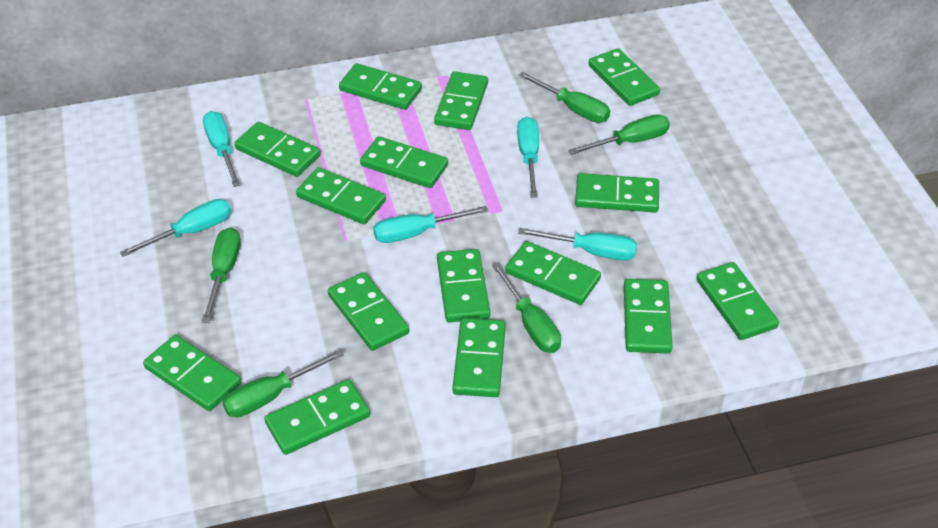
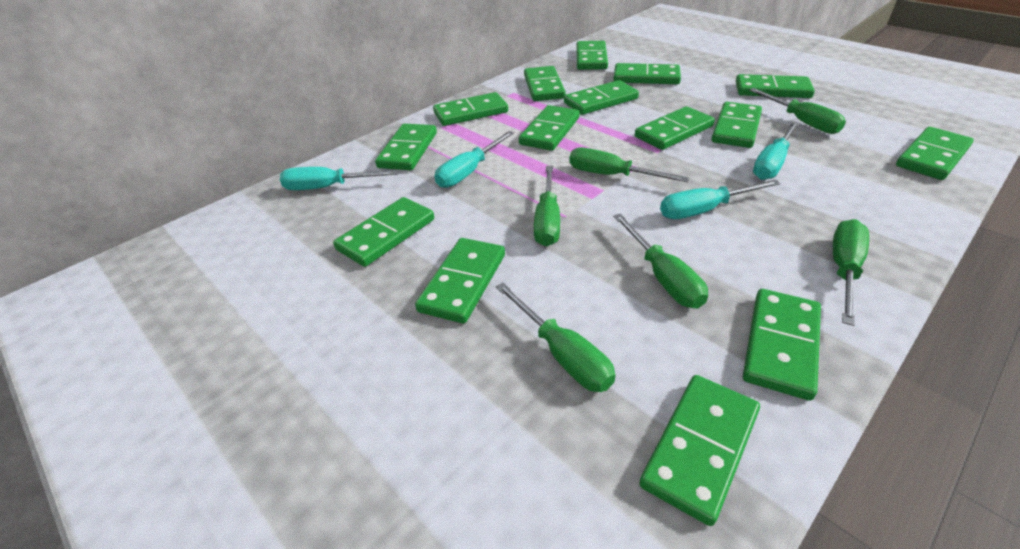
green screwdriver: [202,227,241,323] [222,350,344,417] [492,263,561,353] [519,72,610,123] [568,114,670,155] = 5 -> [496,283,615,392] [534,166,560,247] [569,147,689,182] [613,213,708,309] [749,88,846,134] [833,219,869,326] = 6
turquoise screwdriver: [120,199,231,257] [203,111,240,187] [373,206,489,243] [517,117,539,198] [518,228,637,261] = 5 -> [280,167,399,190] [435,131,514,188] [660,179,781,219] [753,121,799,180] = 4

